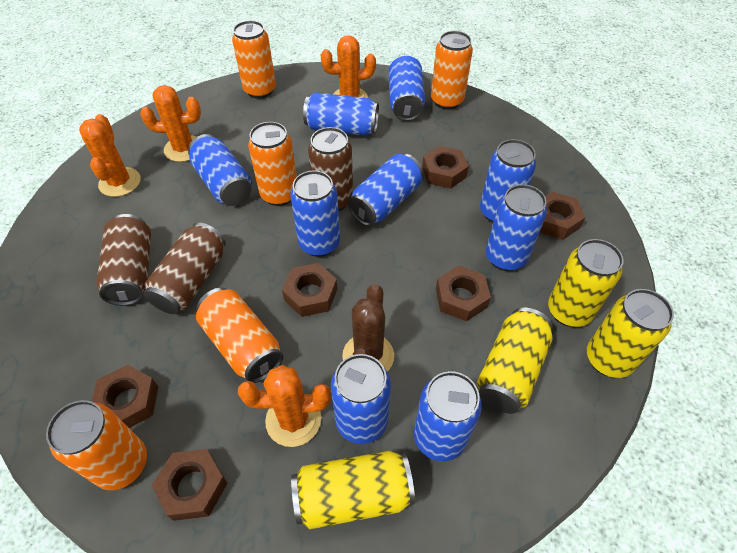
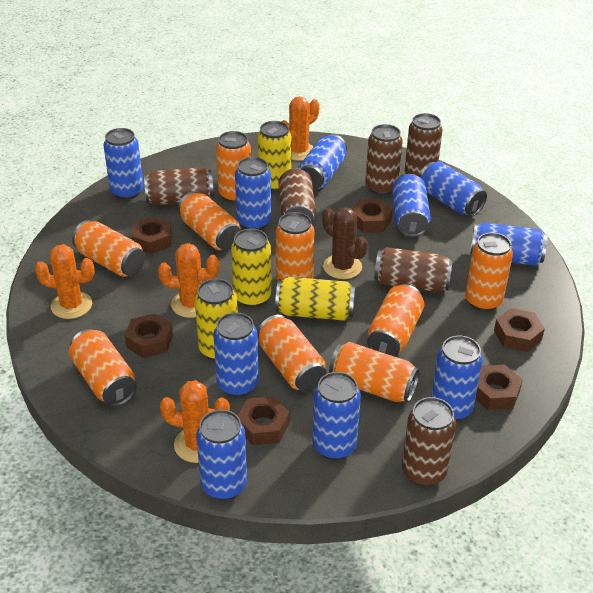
blue can: [188,134,252,206] [290,171,340,257] [303,92,379,136] [331,354,391,444] [347,154,423,226] [389,55,425,121] [414,371,482,461] [480,139,536,223] [486,184,547,271] = 9 -> [103,128,143,200] [196,410,247,500] [213,312,259,397] [235,157,271,230] [298,134,347,190] [312,372,361,460] [392,174,431,237] [419,161,487,216] [431,335,483,421] [470,223,548,266] = 10
brown can: [96,214,151,306] [144,222,226,314] [308,127,353,211] = 3 -> [144,167,214,205] [278,168,316,224] [365,124,403,195] [374,247,453,292] [402,397,456,487] [405,113,443,176] = 6
orange can: [46,400,147,490] [196,288,283,383] [232,20,276,99] [248,122,297,206] [431,31,473,110] = 5 -> [69,329,137,407] [72,220,145,277] [178,191,241,250] [216,131,251,203] [257,315,326,392] [276,212,314,280] [329,342,420,402] [367,284,425,357] [465,233,513,311] = 9

